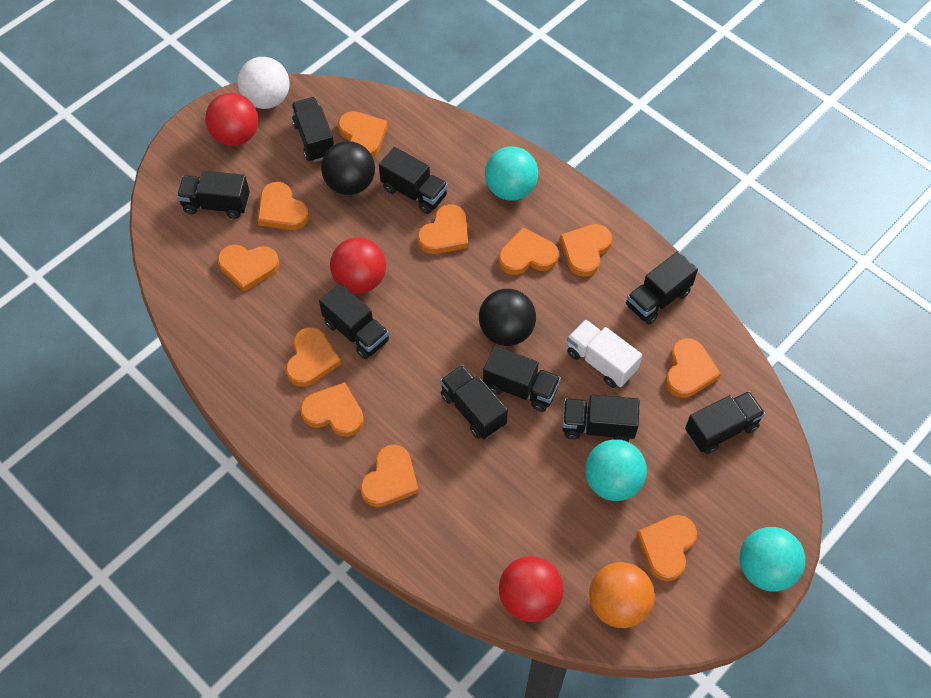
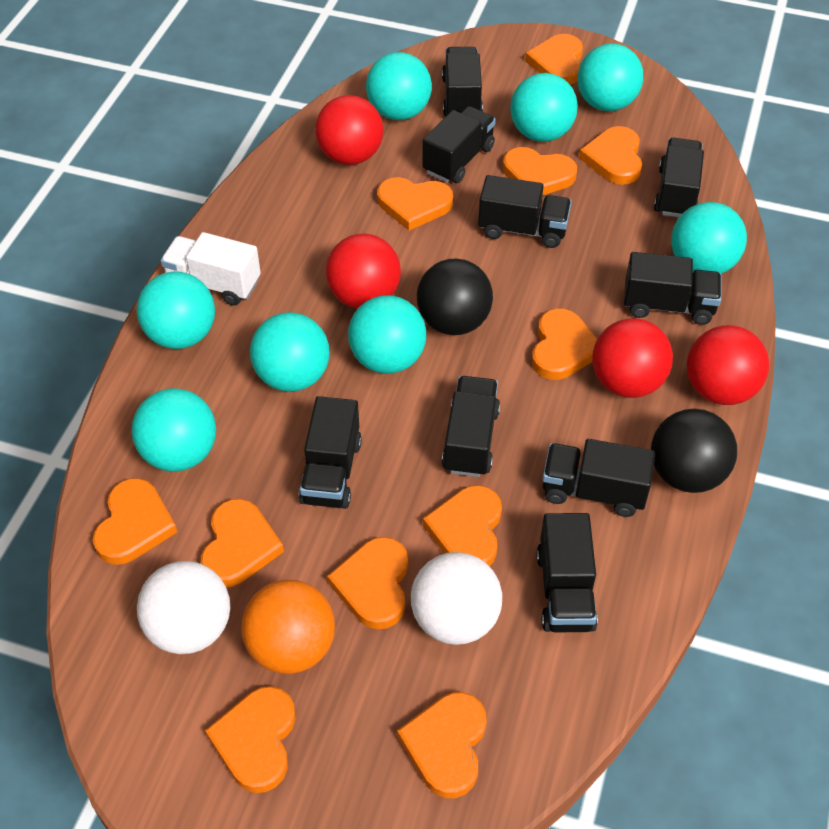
red ball: [205,93,258,146] [330,237,386,294] [499,556,564,622] = 3 -> [315,95,383,165] [326,233,401,309] [592,318,673,398] [687,325,769,405] = 4
turquoise ball: [485,146,538,201] [585,439,647,501] [739,527,805,592] = 3 -> [131,388,216,471] [137,271,215,349] [250,312,330,392] [348,295,426,374] [366,52,432,120] [510,73,578,142] [577,43,643,111] [671,202,747,274] = 8
white ball: [238,57,290,109] = 1 -> [137,561,230,654] [411,552,502,645] = 2

